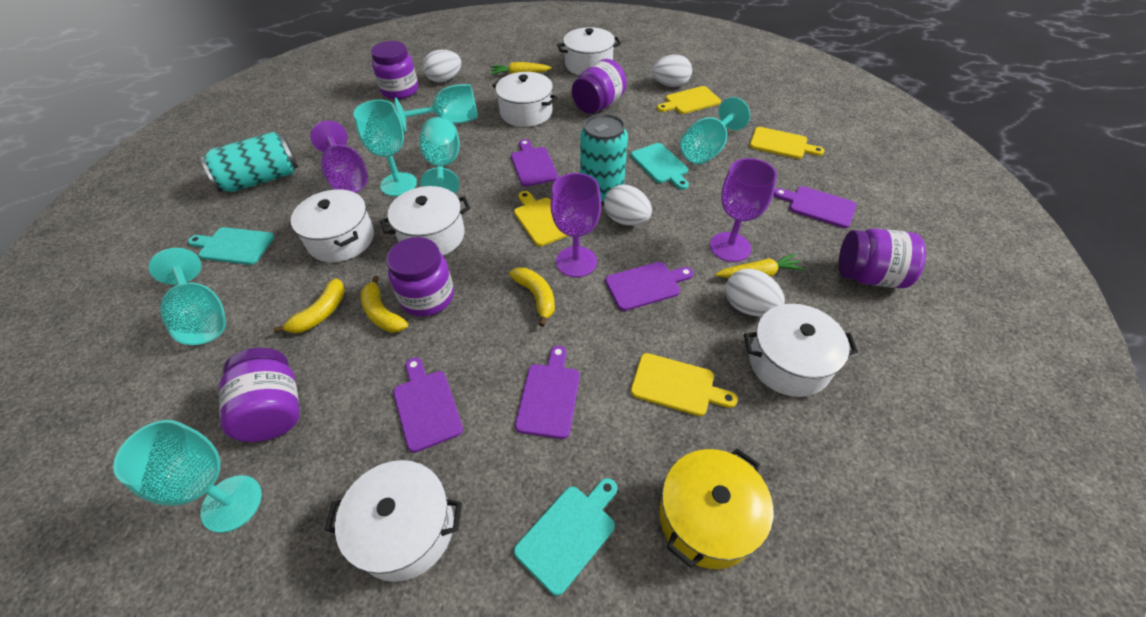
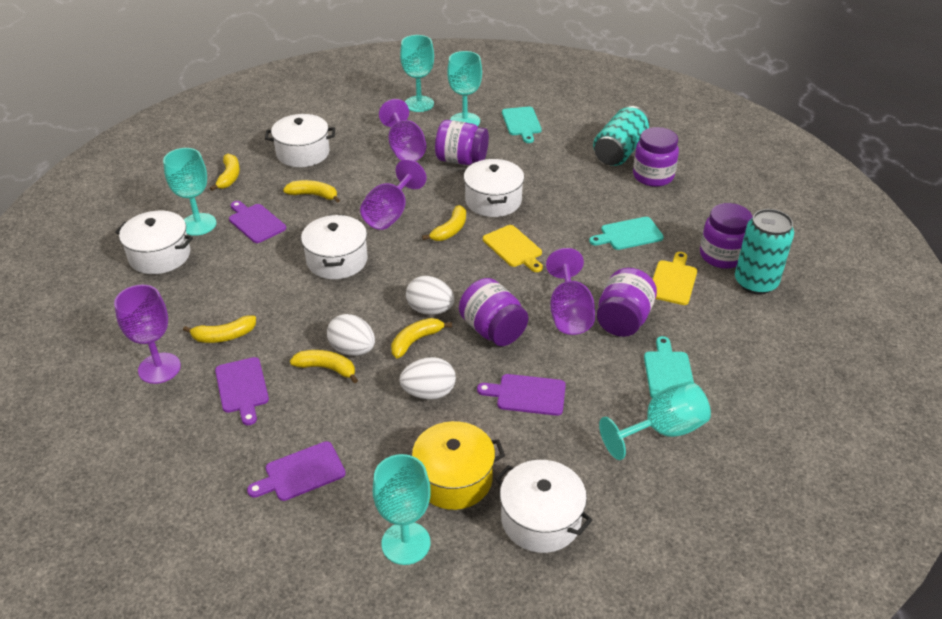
purple cutting board: [393,358,463,453] [511,139,558,187] [515,345,580,439] [605,262,694,311] [774,186,857,228] = 5 -> [215,357,269,425] [229,201,286,243] [247,441,346,501] [477,374,566,416] = 4
purple goblet: [310,120,368,193] [550,173,601,277] [710,158,777,262] = 3 -> [114,285,181,384] [360,159,426,230] [379,99,426,161] [546,248,595,335] = 4
turquoise goblet: [113,420,262,533] [148,248,226,345] [354,100,417,196] [395,84,478,132] [419,117,460,194] [680,97,750,164] = 6 -> [163,148,216,236] [373,454,431,565] [400,35,434,112] [447,51,482,126] [599,381,711,460] = 5
white egg: [423,50,461,83] [604,184,652,226] [652,55,692,87] [725,269,785,317] = 4 -> [327,314,375,356] [400,357,456,400] [406,276,454,315] = 3
white pot: [291,189,374,262] [324,460,462,582] [380,186,470,255] [492,72,558,127] [557,27,621,75] [744,304,858,397] = 6 -> [115,211,193,274] [265,114,335,167] [301,215,368,279] [464,159,524,217] [495,460,592,553] = 5
yellow banana: [273,278,345,333] [361,275,408,333] [509,267,555,327] = 3 -> [183,315,256,343] [210,154,240,191] [283,180,340,203] [290,350,358,383] [391,318,452,358] [422,205,466,241] = 6
yellow carrot: [490,62,552,75] [715,253,806,278] = 2 -> none = 0
yellow cutting board: [514,191,568,246] [631,353,738,416] [657,86,721,114] [749,127,824,159] = 4 -> [483,225,543,272] [653,252,697,305] = 2

